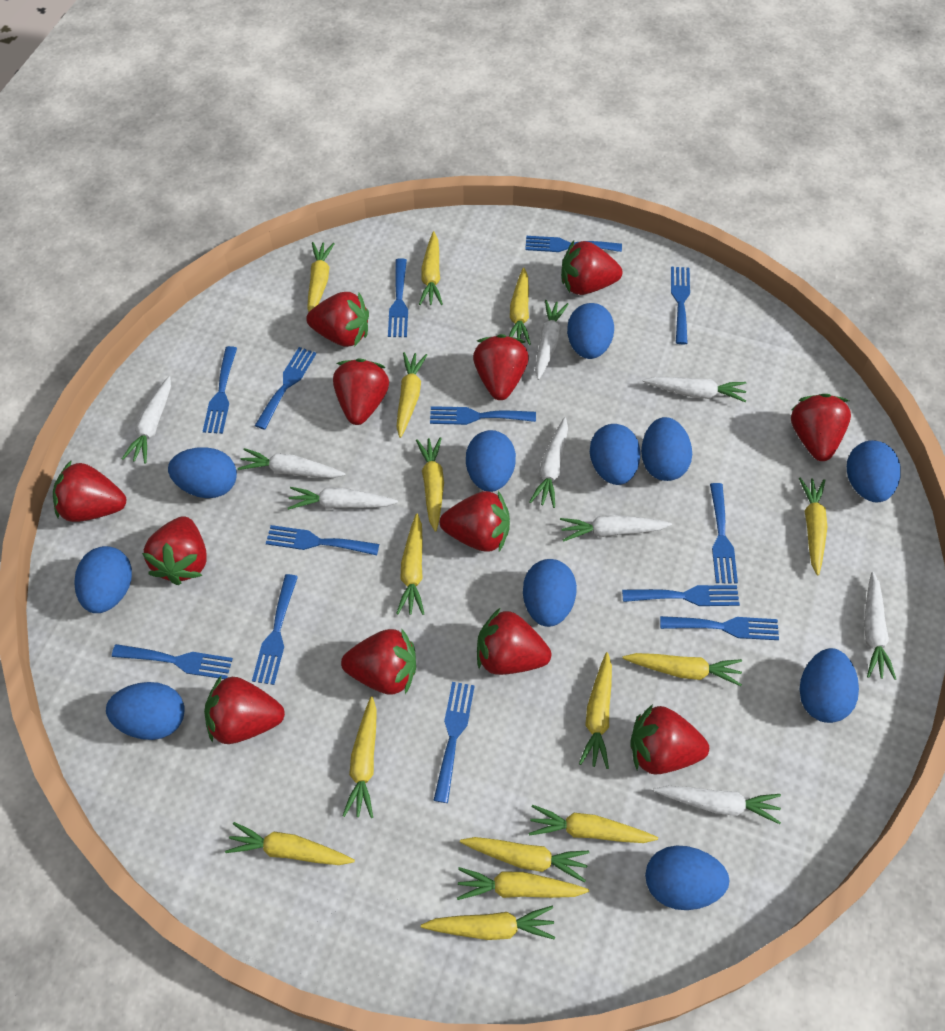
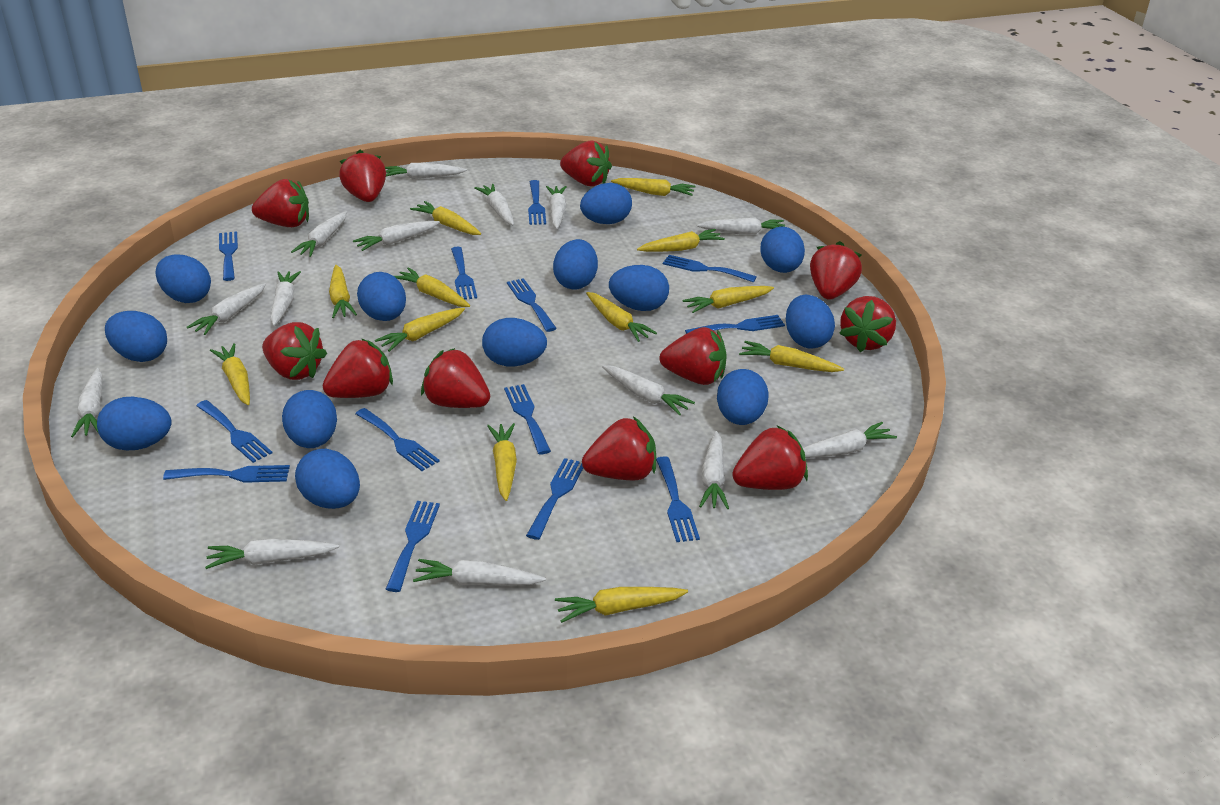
blue egg: [75,546,132,613] [106,682,185,740] [168,447,237,498] [466,430,516,492] [523,559,577,627] [567,303,614,359] [590,424,640,485] [641,417,692,481] [645,846,729,910] [800,648,859,723] [847,440,901,502] = 11 -> [97,397,172,450] [105,311,167,362] [155,255,211,303] [282,390,337,448] [295,449,360,509] [357,272,406,321] [482,318,547,367] [553,239,598,289] [580,183,632,224] [609,265,669,311] [717,369,769,425] [760,227,805,273] [786,295,835,348] = 13
red strawberry: [53,460,126,522] [142,516,207,585] [204,675,285,744] [306,292,369,347] [333,358,389,425] [341,628,416,695] [440,491,510,552] [473,334,529,400] [477,608,551,675] [561,241,622,295] [630,704,709,775] [791,394,851,461] = 12 -> [252,179,309,227] [262,322,327,380] [323,338,393,398] [339,150,386,202] [421,348,490,408] [560,141,612,187] [582,417,656,481] [660,327,727,385] [732,425,808,490] [810,241,862,300] [839,296,896,352] = 11
white carrot: [122,376,171,464] [237,448,345,478] [288,487,398,510] [529,417,568,508] [535,300,568,380] [560,515,672,542] [643,377,746,402] [653,786,781,824] [864,572,896,680] = 9 -> [71,368,103,437] [187,283,266,335] [205,538,339,569] [270,271,301,326] [291,211,347,257] [353,221,440,251] [385,163,467,179] [413,559,546,586] [474,184,514,225] [546,186,567,229] [602,365,695,415] [697,218,785,235] [699,431,729,509] [803,422,897,458] = 14
yellow carrot: [225,822,355,865] [307,242,335,312] [343,696,377,818] [396,514,424,615] [397,352,427,438] [416,437,444,532] [419,231,443,305] [421,906,555,940] [457,867,589,900] [460,837,590,882] [509,268,531,345] [529,805,658,843] [579,652,612,769] [623,653,742,686] [799,477,827,576] = 15 -> [210,343,250,405] [329,265,357,318] [375,308,465,352] [394,267,470,307] [410,201,481,235] [487,423,517,501] [555,587,688,623] [586,292,657,342] [611,178,695,196] [637,229,725,252] [683,286,774,313] [739,341,844,372] = 12

